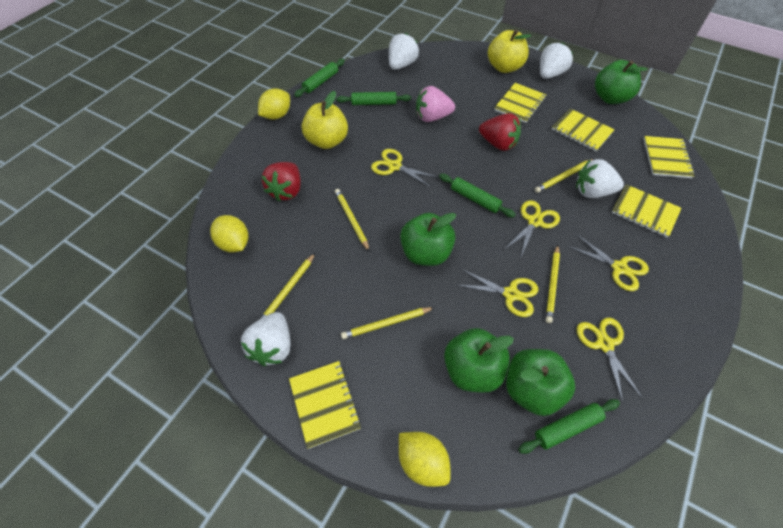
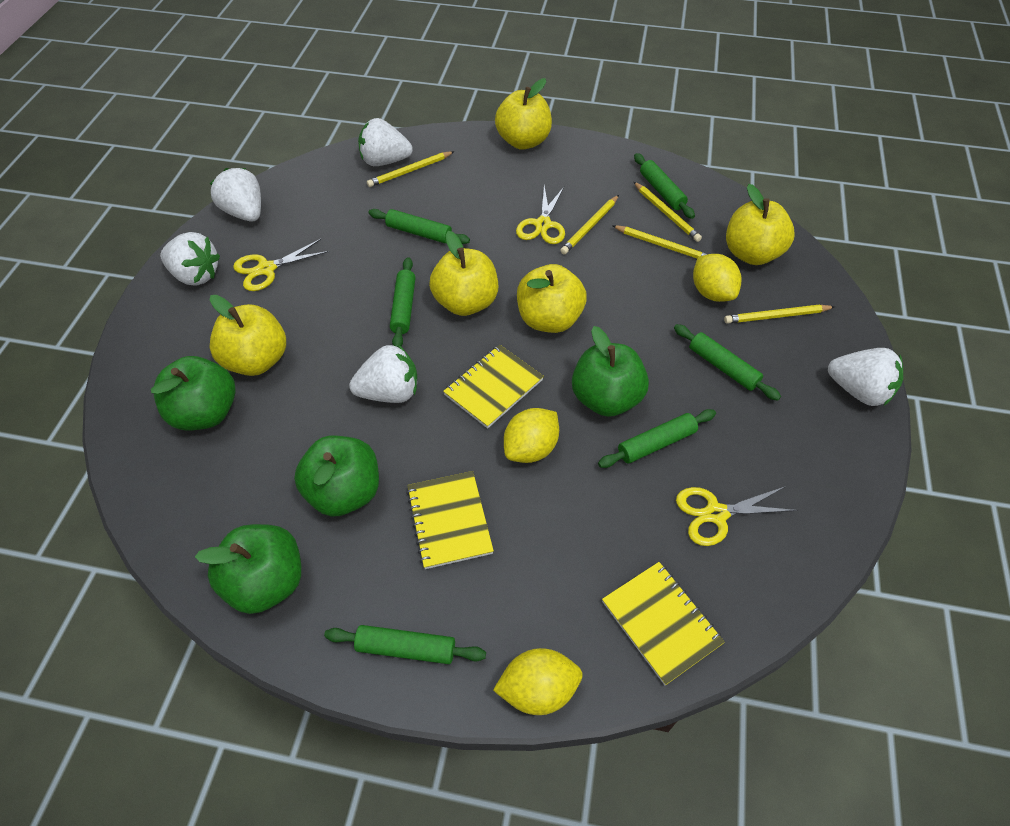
green rolling pin: [294,59,345,97] [336,92,411,105] [439,174,516,217] [518,399,620,454] = 4 -> [324,625,486,664] [368,209,470,244] [390,257,415,347] [598,409,716,468] [634,153,695,219] [674,324,781,401] = 6
pink strawberry: [416,86,455,122] = 1 -> none = 0
red strawberry: [261,162,301,202] [479,113,521,151] = 2 -> none = 0
white strawberry: [241,312,291,366] [389,33,419,70] [540,42,573,79] [576,159,624,198] = 4 -> [160,232,220,286] [210,168,261,222] [349,345,417,403] [358,118,413,166] [828,348,903,406] = 5
yellow apple: [302,91,348,149] [488,30,531,73] = 2 -> [209,295,286,376] [429,231,498,316] [495,78,552,150] [517,264,587,333] [726,184,795,265] = 5
yellow notebook: [289,361,361,449] [494,83,546,123] [552,108,614,152] [612,184,682,238] [644,136,695,178] = 5 -> [406,471,494,569] [443,345,544,429] [602,562,725,685] = 3
yellow scissors: [371,149,439,187] [457,269,539,317] [505,200,560,259] [568,234,649,291] [577,318,643,403] = 5 -> [233,239,329,291] [516,186,565,244] [676,486,798,546] = 3

